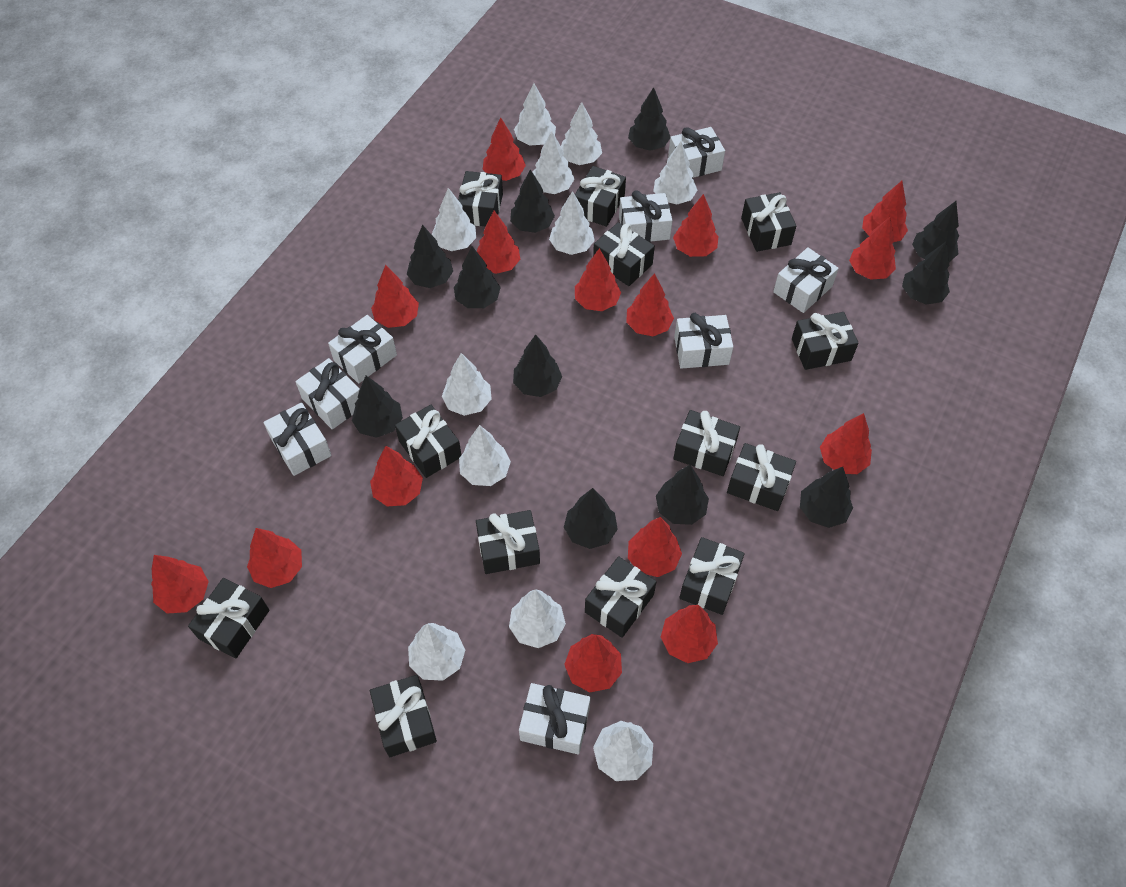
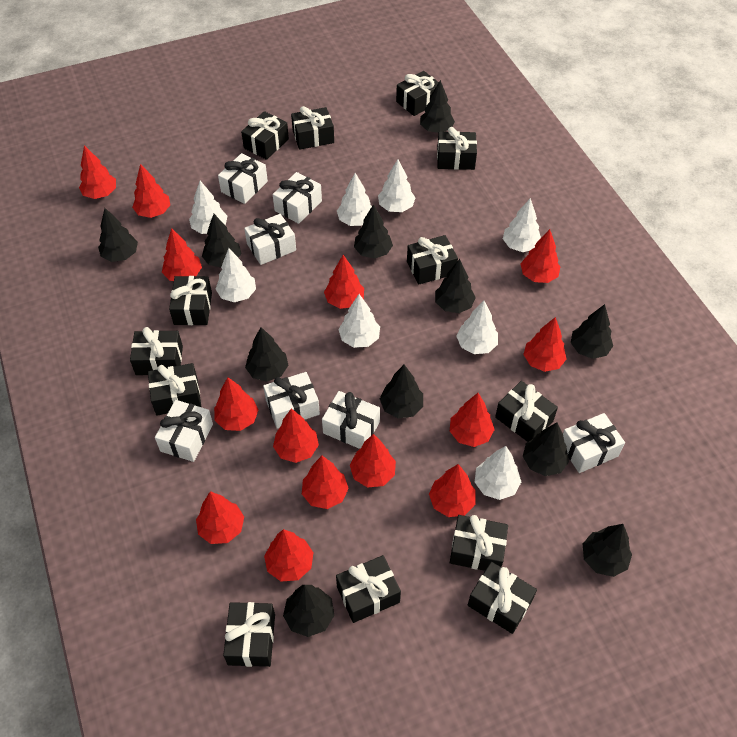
red tree: [151,555,209,614] [247,528,302,588] [370,446,423,507] [371,265,419,328] [477,211,520,274] [483,118,526,181] [564,634,622,692] [575,248,621,311] [626,273,674,336] [628,517,682,577] [661,605,718,663] [673,194,719,257] [820,413,872,474] [849,217,896,280] [862,181,908,242] = 15 -> [79,145,116,199] [132,164,170,218] [162,228,202,281] [196,491,244,544] [214,377,258,431] [264,529,314,582] [273,408,319,463] [302,456,349,509] [324,255,364,309] [350,434,396,488] [429,464,476,517] [450,393,495,447] [521,229,560,283] [523,317,566,372] = 14
white gift: [263,403,332,476] [295,358,360,429] [328,315,397,384] [519,683,591,754] [619,190,673,242] [668,127,725,178] [674,313,733,369] [773,247,839,313] = 8 -> [155,400,213,462] [218,153,268,204] [244,214,296,265] [263,372,320,429] [273,172,322,224] [322,391,380,449] [563,413,625,473] = 7
white tree: [408,623,465,681] [431,188,476,251] [442,353,492,416] [459,425,511,486] [509,589,566,648] [514,83,556,146] [532,131,574,194] [549,191,595,255] [561,102,602,165] [593,721,653,781] [653,142,698,204] = 11 -> [189,181,228,234] [216,248,256,302] [337,173,372,226] [338,294,380,348] [378,159,416,212] [456,301,498,354] [475,446,521,500] [503,198,541,252] = 8

